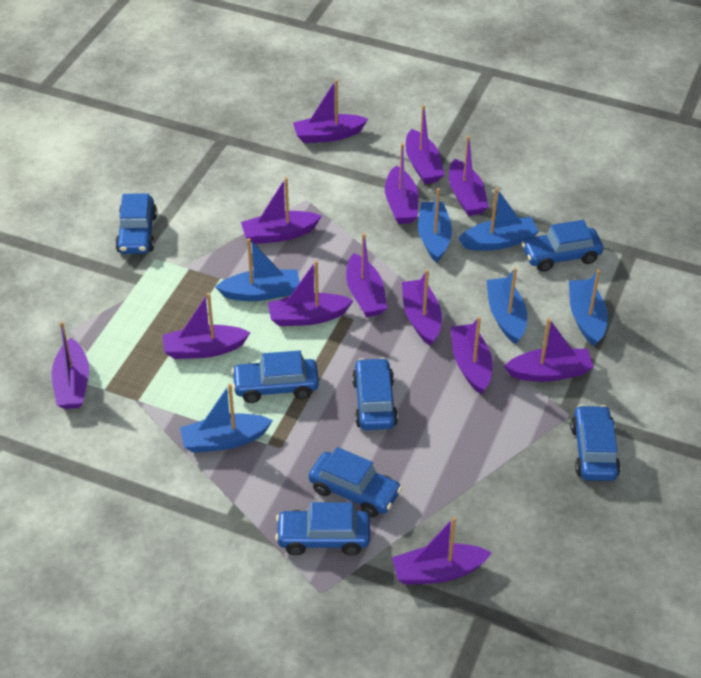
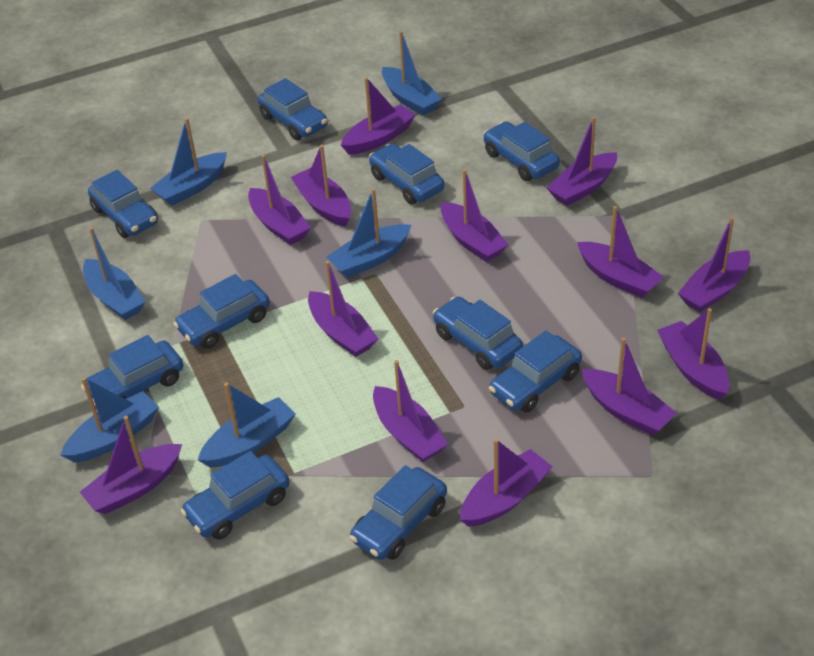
blue car: [115,193,157,254] [231,351,319,403] [275,502,370,556] [309,447,402,517] [352,357,398,430] [522,220,603,272] [571,405,620,481] = 7 -> [81,335,183,406] [88,170,158,238] [173,274,270,349] [180,451,290,540] [258,78,327,140] [349,465,447,560] [369,144,444,204] [433,296,523,370] [483,121,560,181] [489,331,582,413] = 10

